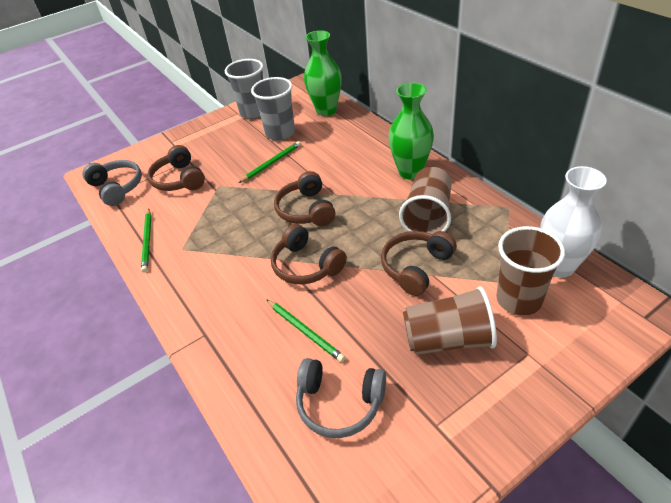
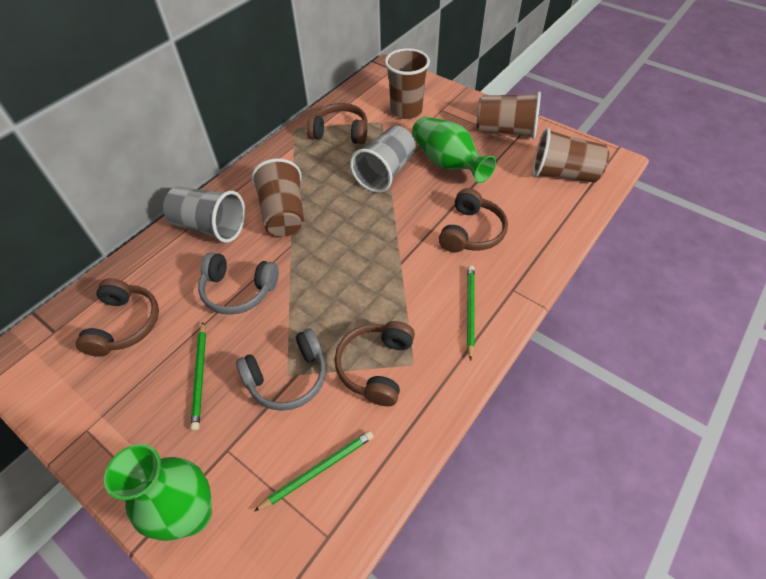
brown cup: [399,167,452,234] [403,286,497,355] [496,226,565,316] = 3 -> [252,159,304,237] [385,48,430,119] [477,91,541,139] [533,128,609,183] = 4
white vase: [540,166,607,278] = 1 -> none = 0

